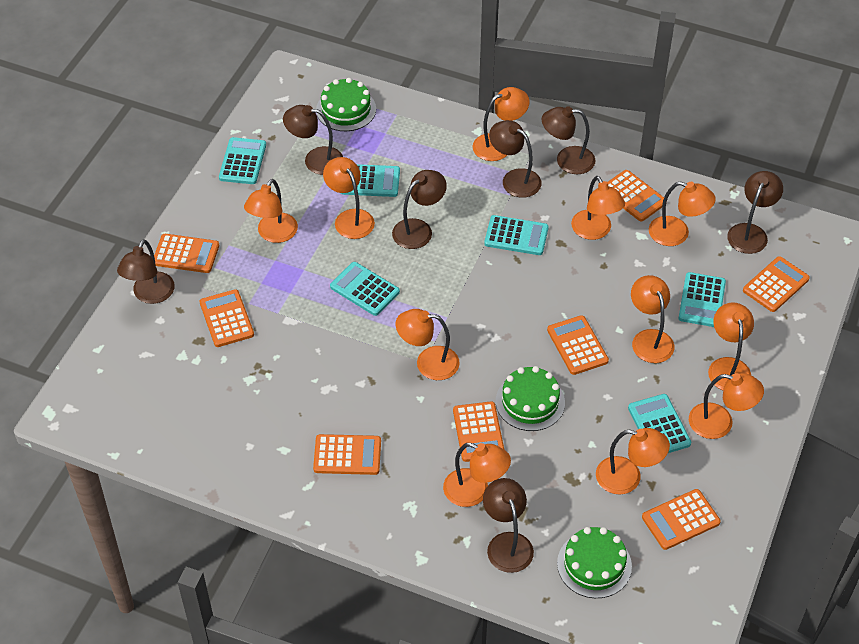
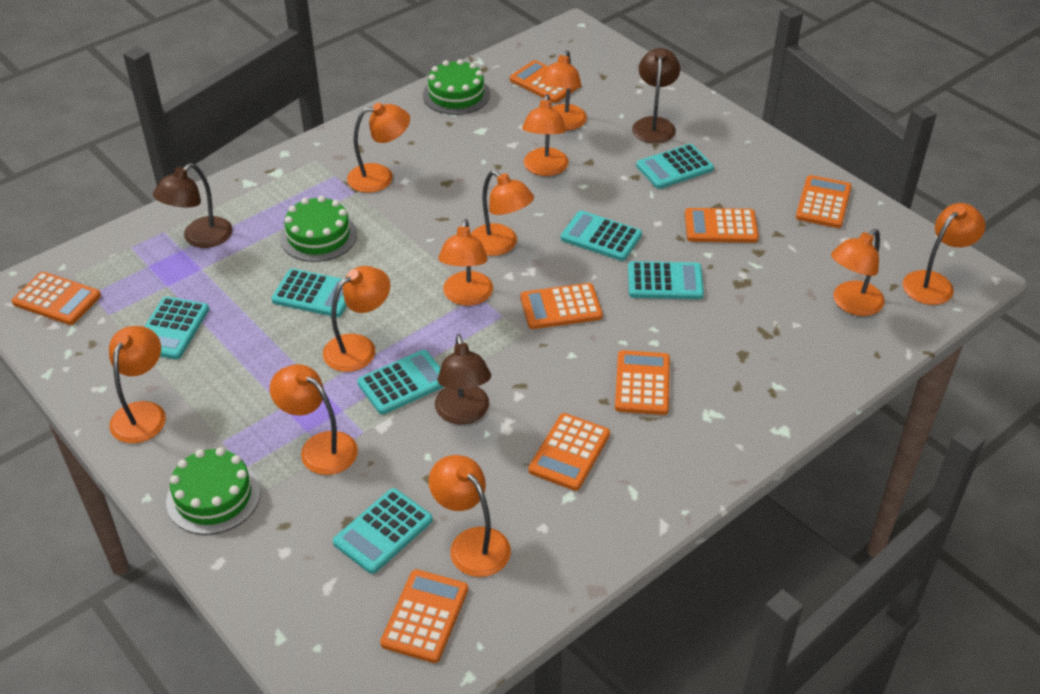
brown lamp: [117,239,175,304] [283,105,343,175] [392,170,447,249] [483,478,534,573] [489,120,542,198] [542,106,595,174] [727,171,783,254] = 7 -> [153,163,233,248] [435,334,491,424] [632,48,680,144] = 3
turquoise calculator: [219,137,266,184] [330,262,400,316] [341,164,400,197] [484,215,549,255] [628,394,691,453] [679,272,726,327] = 6 -> [144,297,209,359] [272,268,347,317] [333,488,433,574] [357,350,443,415] [561,211,642,261] [628,261,704,299] [636,144,714,189] = 7

